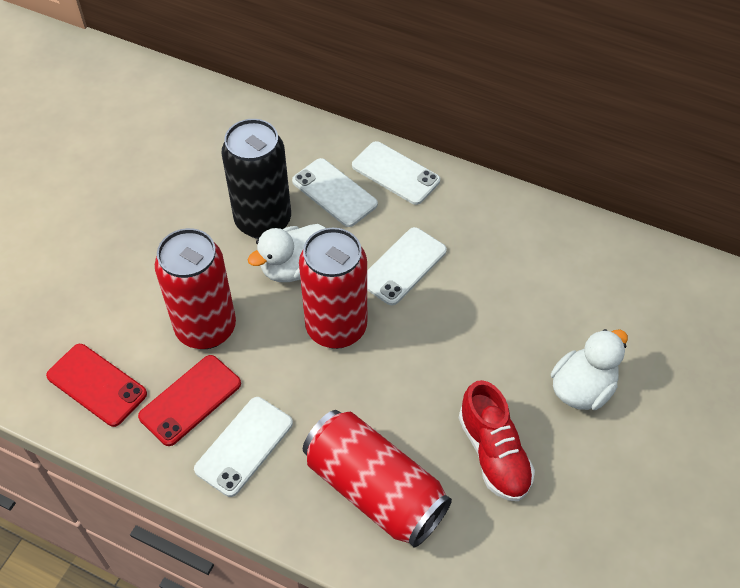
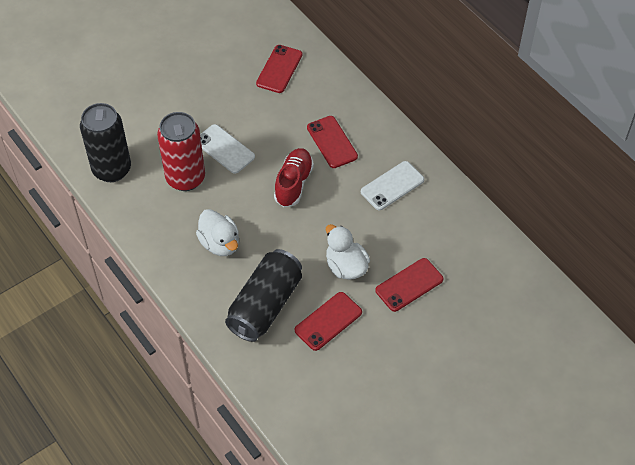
black can: [222,119,291,239] = 1 -> [80,103,131,182] [225,249,302,342] = 2
red can: [155,228,236,349] [299,228,367,349] [303,410,452,547] = 3 -> [157,112,205,191] = 1
red phone: [46,344,147,427] [138,355,241,446] = 2 -> [256,45,302,93] [295,292,362,351] [307,116,358,168] [376,258,443,312] = 4
white phone: [194,397,293,497] [292,158,378,227] [352,141,440,205] [367,227,447,305] = 4 -> [200,124,255,174] [361,161,424,210] = 2

